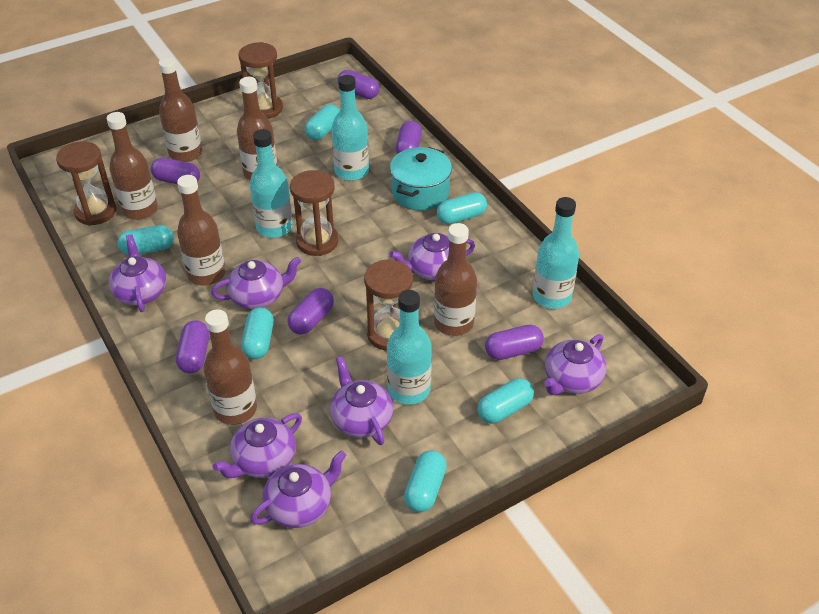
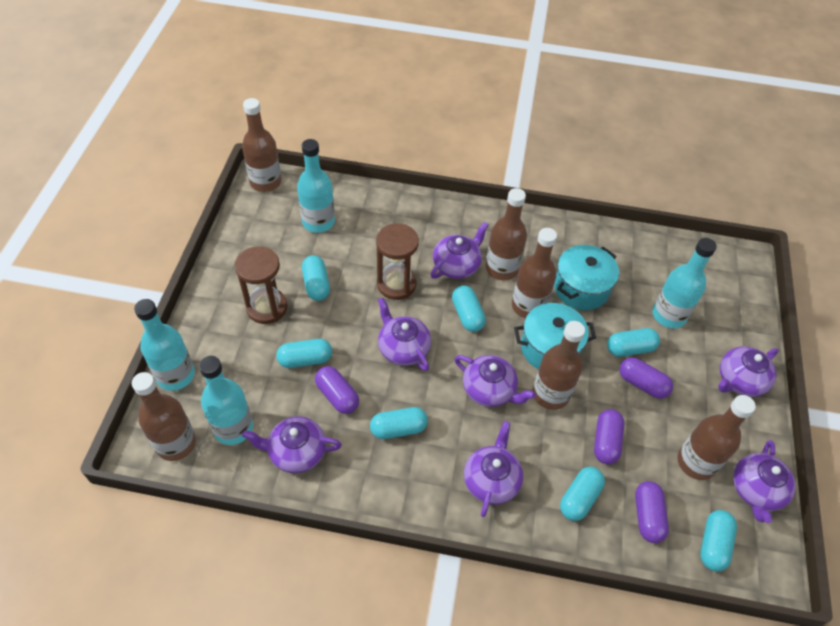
brown hourglass: [56,141,116,226] [238,42,283,119] [290,170,338,256] [364,259,413,351] = 4 -> [235,246,287,324] [376,223,419,300] = 2
purple capsule: [151,158,200,184] [176,320,209,374] [287,288,334,335] [337,70,379,99] [396,121,422,154] [485,325,544,360] = 6 -> [315,366,359,414] [594,409,624,464] [620,357,673,399] [635,481,669,543] = 4
turquoise capsule: [117,225,174,255] [241,307,274,359] [305,104,340,141] [404,450,447,513] [437,192,487,224] [477,378,534,424] = 6 -> [276,339,332,368] [302,255,330,301] [370,407,428,439] [452,285,486,332] [560,467,605,521] [607,328,660,357] [700,510,737,571] = 7
turquoise pot: [390,147,452,211] = 1 -> [514,303,596,369] [554,245,619,310] = 2

